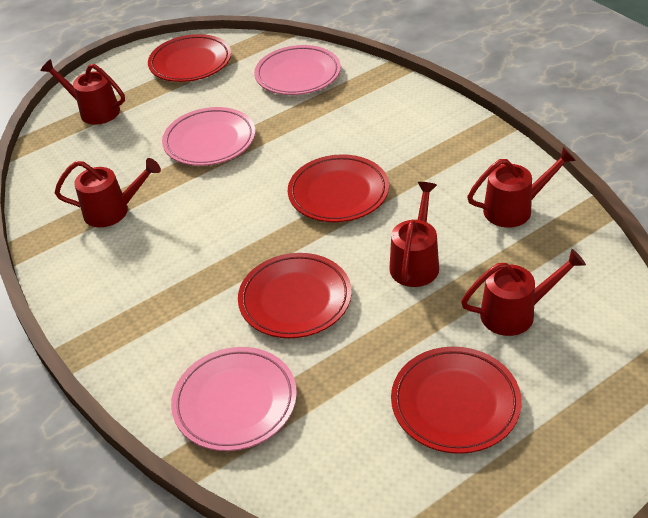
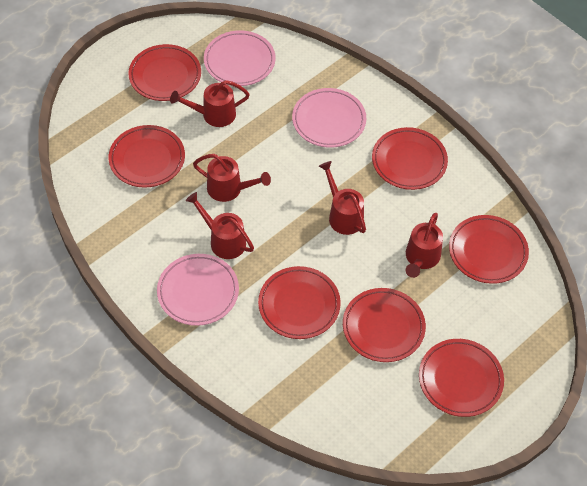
red plate: [148,34,231,82] [238,253,352,338] [288,154,389,222] [391,347,522,454] = 4 -> [109,125,185,188] [128,44,201,101] [258,266,341,339] [343,288,426,362] [372,127,448,190] [419,339,504,417] [449,215,529,284] = 7

